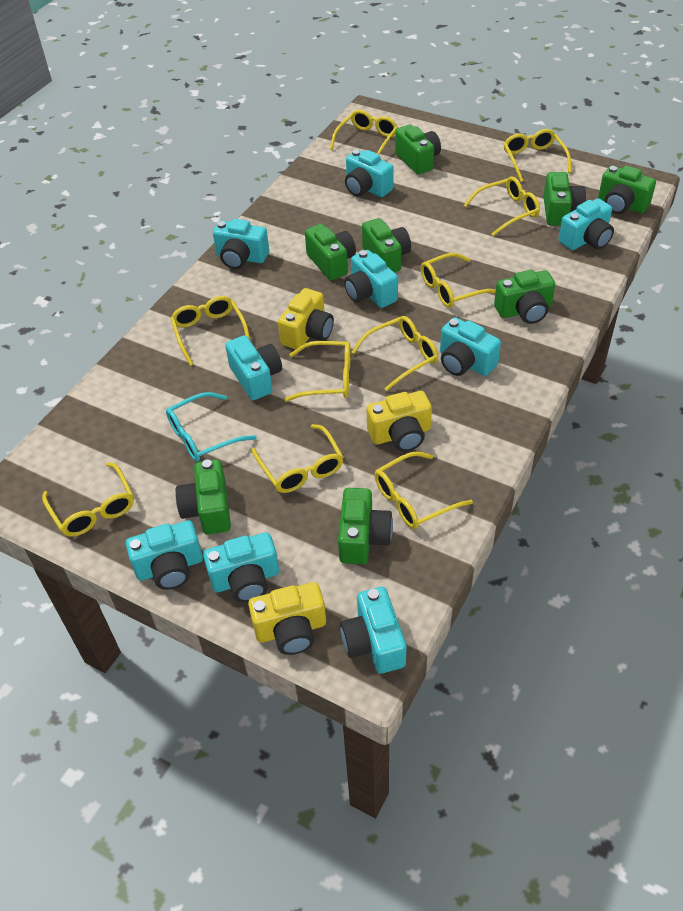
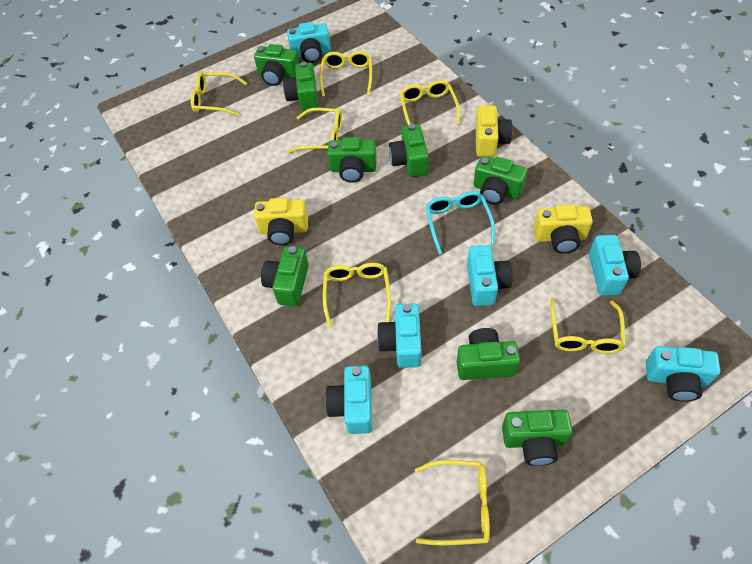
turquoise camera: [126,520,203,590] [203,532,279,602] [213,219,269,269] [225,335,282,400] [340,587,406,674] [344,250,398,308] [345,150,394,197] [440,317,501,376] [559,198,614,250] = 9 -> [287,22,331,63] [325,366,372,434] [377,303,421,368] [467,245,513,306] [589,235,641,296] [646,346,720,402] = 6
yellow glasses: [42,462,134,537] [170,296,250,366] [252,424,343,493] [284,341,351,402] [330,110,398,155] [352,316,438,391] [374,452,473,529] [421,253,496,308] [464,177,540,236] [504,129,571,182] = 10 -> [191,72,247,116] [287,108,342,153] [319,51,372,97] [323,263,391,327] [400,80,460,125] [415,460,490,545] [550,297,626,354] = 7

